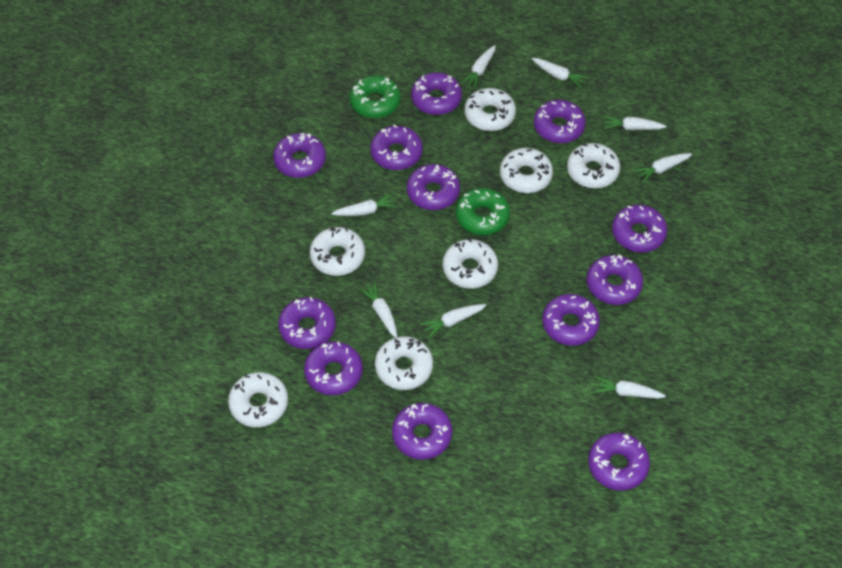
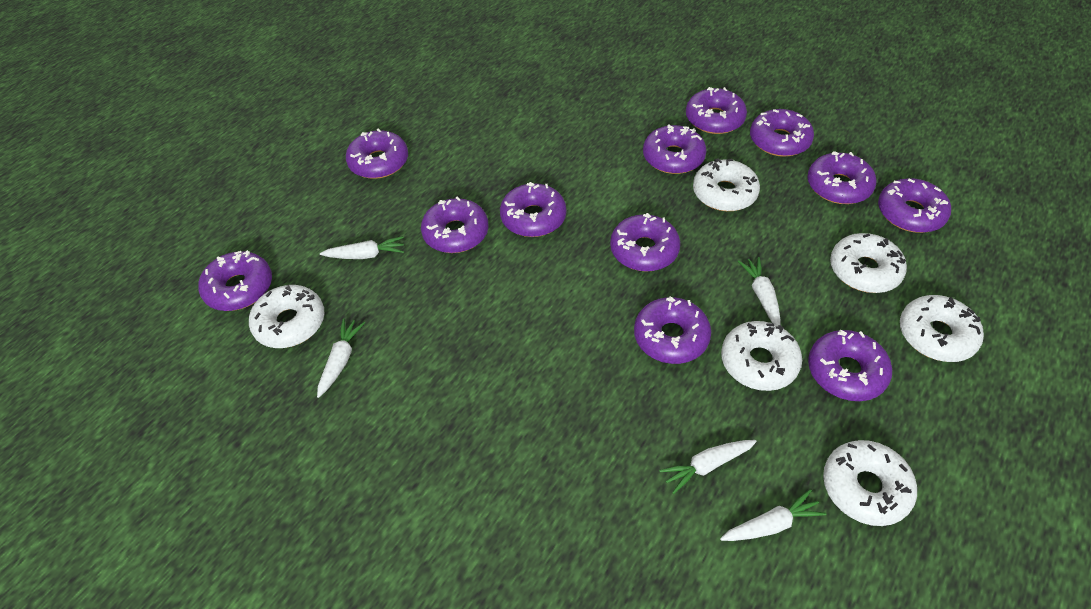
green donut: [350,75,401,118] [456,188,510,235] = 2 -> none = 0
white carrot: [331,194,398,216] [359,281,397,338] [420,304,486,338] [461,45,496,89] [532,58,589,89] [593,376,666,399] [603,116,667,130] [633,153,692,183] = 8 -> [317,318,365,398] [320,236,404,259] [659,440,757,494] [720,489,826,541] [738,257,781,326] = 5
white donut: [228,372,288,427] [310,227,365,276] [375,336,433,390] [443,238,498,289] [464,88,516,131] [500,148,553,193] [567,143,620,188] = 7 -> [249,285,324,348] [693,158,760,211] [721,321,802,391] [823,440,917,526] [830,233,907,293] [900,295,984,362] = 6

